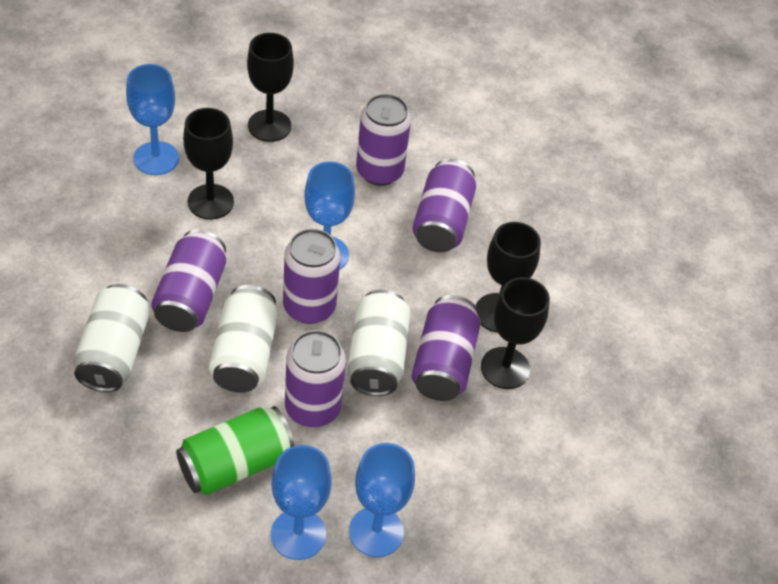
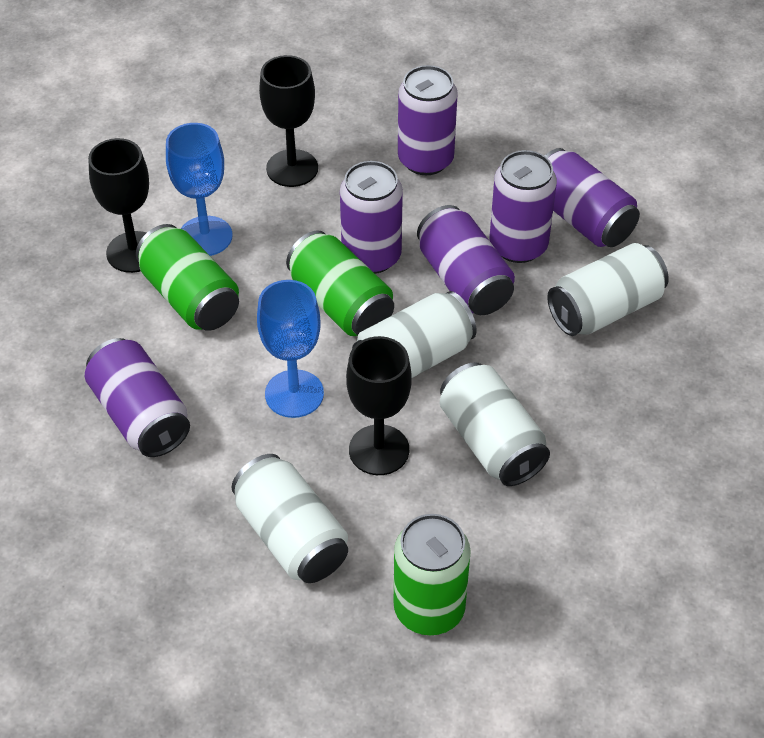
black goblet: [183,108,234,220] [247,33,294,142] [476,222,541,333] [481,277,550,389] = 4 -> [88,138,149,273] [259,55,318,187] [346,336,412,475] = 3
blue goblet: [126,64,179,175] [271,445,332,560] [304,161,355,270] [349,443,415,557] = 4 -> [166,123,232,256] [257,280,324,418] = 2
green can: [176,406,294,495] = 1 -> [136,224,239,331] [286,230,394,336] [394,514,471,635] = 3
white can: [74,284,150,392] [209,285,278,392] [347,290,410,396] = 3 -> [231,454,348,583] [352,291,477,378] [440,362,550,486] [547,243,669,336] = 4

